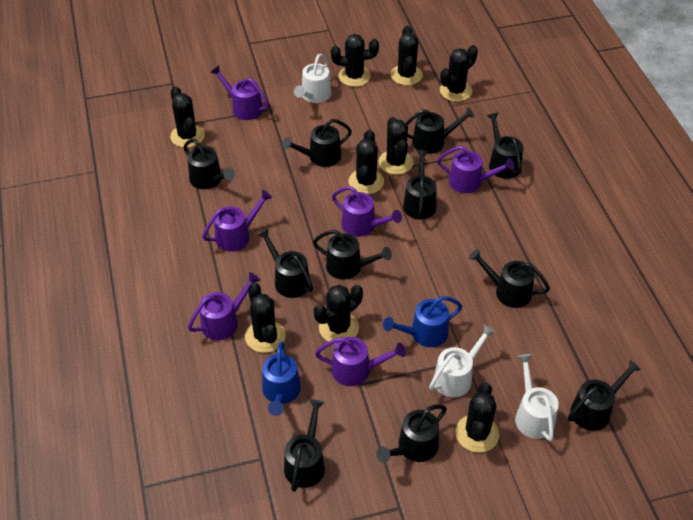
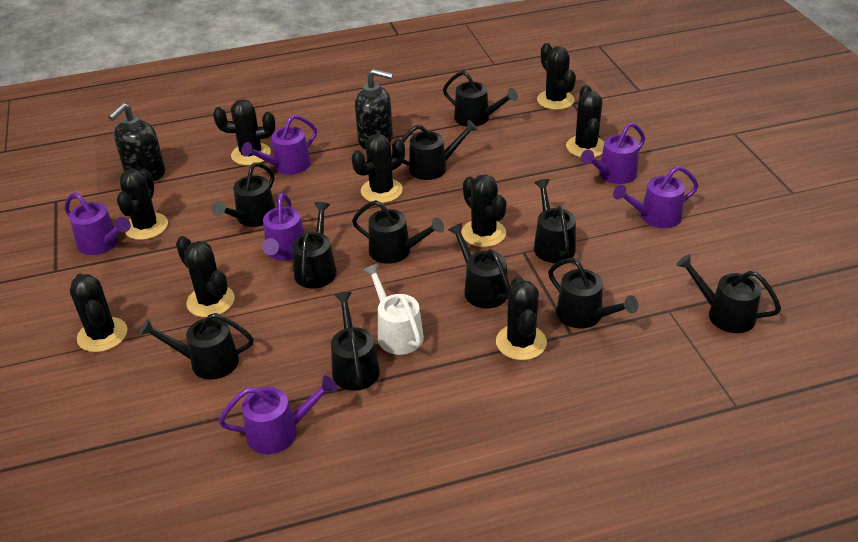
black soap dispenser: none = 0 -> [108,103,165,182] [355,69,393,149] = 2
blue watering can: [262,342,301,416] [383,296,462,347] = 2 -> none = 0
white watering can: [294,54,331,103] [429,324,496,397] [515,354,559,441] = 3 -> [363,263,424,355] = 1

